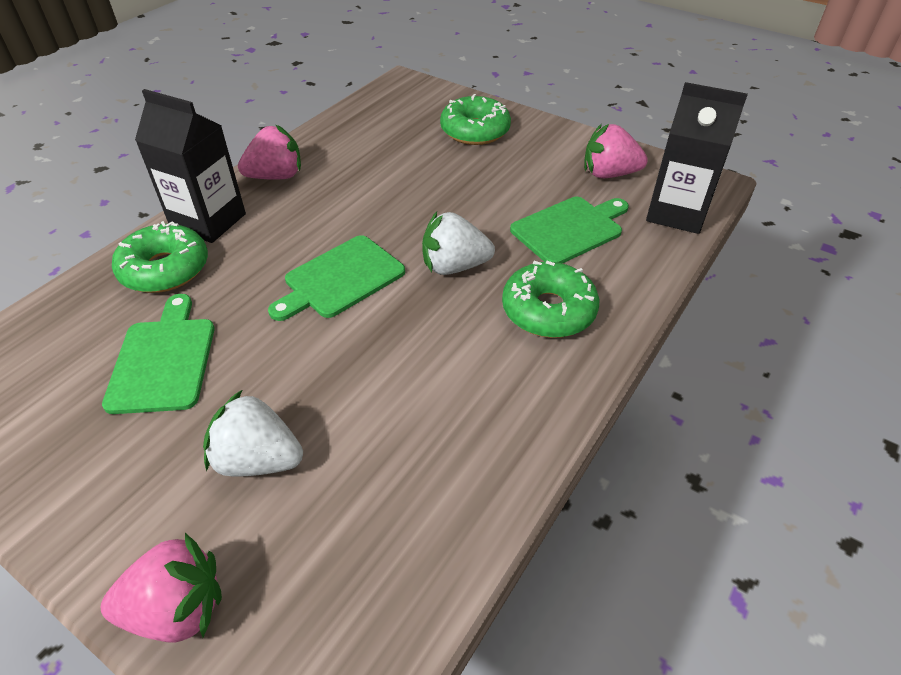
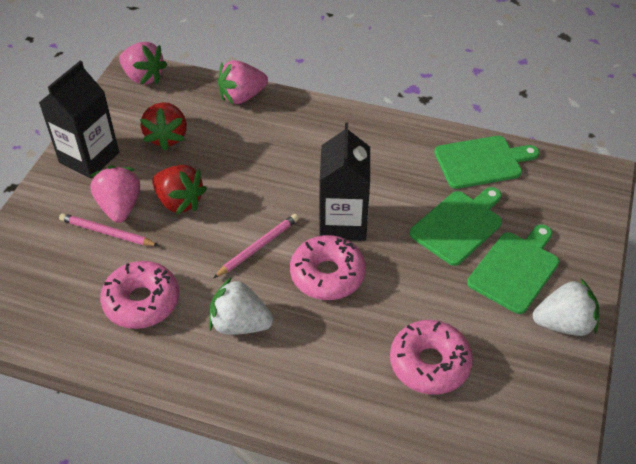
green donut: [112,221,208,293] [440,94,511,145] [502,261,599,338] = 3 -> none = 0
pink donut: none = 0 -> [100,261,179,329] [290,235,366,300] [390,320,473,395] = 3
pink pencil: none = 0 -> [59,213,159,246] [213,214,299,278] = 2
red strawberry: none = 0 -> [140,102,187,151] [152,165,207,215] = 2

